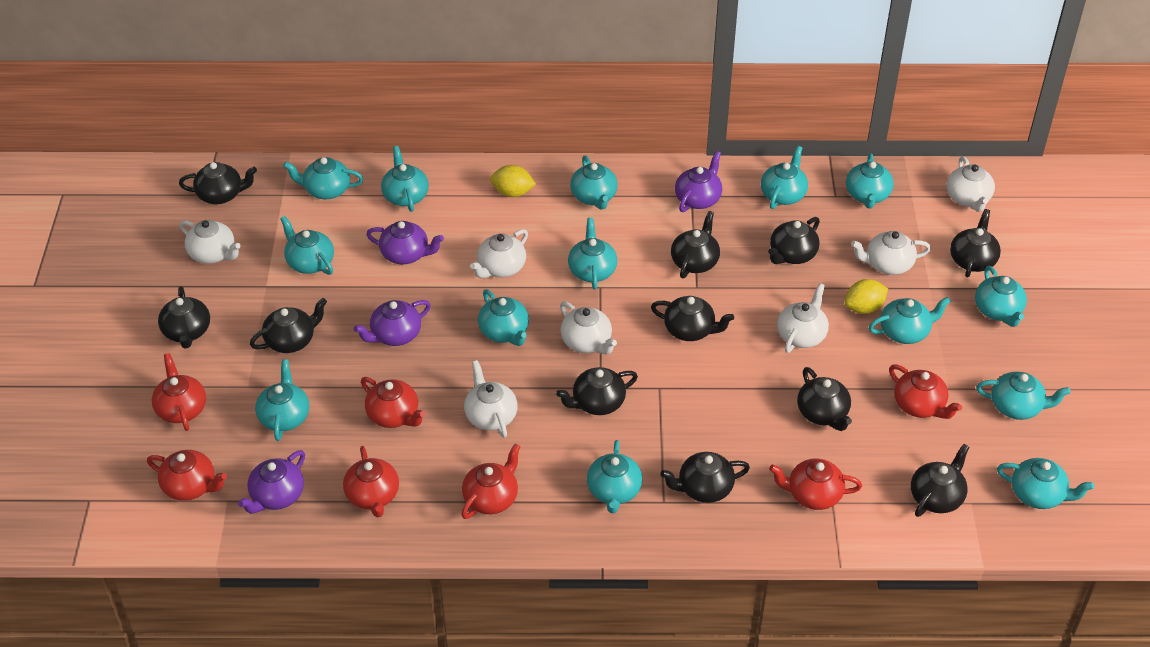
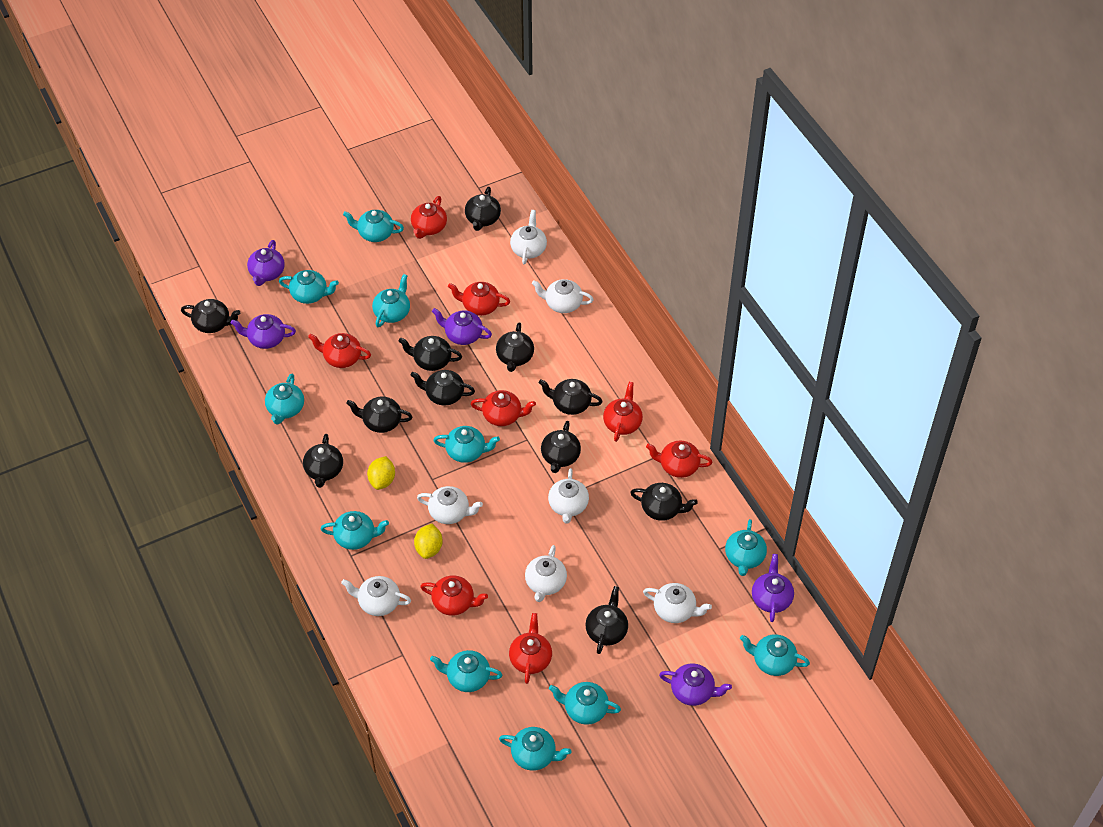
purple teapot: [238,450,305,514] [354,300,431,346] [366,221,444,264] [675,151,722,212] = 4 -> [231,314,296,349] [247,240,285,286] [432,308,492,345] [659,663,732,706] [752,554,794,622] = 5
red teapot: [147,450,227,501] [152,353,206,431] [343,446,399,517] [361,377,425,428] [461,444,521,519] [769,459,862,510] [889,364,962,419] = 7 -> [308,333,371,368] [411,196,447,239] [420,575,488,616] [448,282,510,316] [471,390,536,426] [509,613,552,684] [603,382,643,442] [646,441,712,478] = 8
turquoise teapot: [255,359,309,441] [280,216,334,275] [283,157,364,199] [381,146,429,212] [478,289,529,346] [568,217,617,290] [570,155,618,210] [587,440,643,513] [761,146,808,209] [846,153,894,208] [869,297,951,344] [975,266,1027,327] [976,372,1071,420] [997,458,1094,509] = 14 -> [265,373,304,424] [279,270,339,304] [320,511,389,550] [343,210,404,242] [372,274,410,327] [430,650,502,692] [433,426,500,463] [499,727,571,771] [549,682,621,725] [725,519,767,576] [740,634,810,676] = 11

